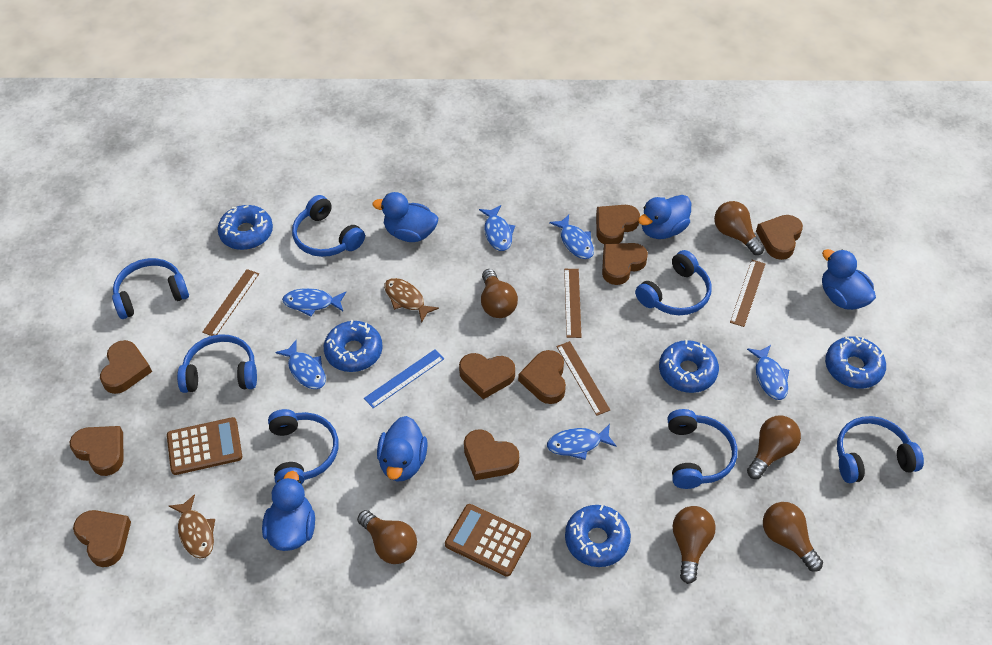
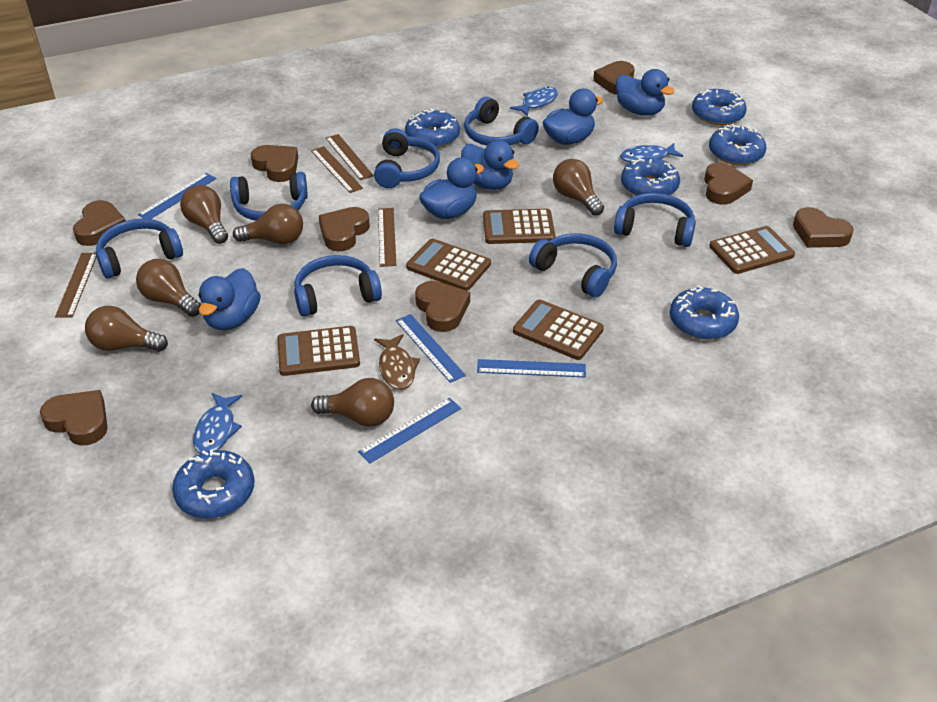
blue donut: [218,205,273,250] [324,320,383,372] [565,505,631,567] [659,339,719,393] [825,336,886,389] = 5 -> [172,449,255,519] [405,108,460,148] [621,158,680,196] [670,286,739,340] [692,89,746,125] [709,124,766,165] = 6
blue fish: [275,340,326,389] [282,288,346,316] [479,205,515,251] [547,424,617,460] [549,215,594,259] [747,345,789,400] = 6 -> [193,393,242,454] [510,87,558,117] [620,143,683,162] = 3
blue ruler: [364,349,444,408] = 1 -> [138,173,217,219] [358,398,461,464] [396,314,466,383] [477,359,586,377] = 4
brown calculator: [167,417,242,475] [445,504,531,577] = 2 -> [277,326,360,376] [406,238,491,291] [483,209,555,244] [513,299,604,360] [709,226,795,274] = 5
brown fish: [169,494,215,559] [384,278,439,323] = 2 -> [374,334,420,390] = 1
brown heart: [69,426,123,476] [73,510,131,567] [100,340,152,394] [459,353,515,399] [464,429,519,480] [518,350,566,404] [596,205,640,244] [602,243,648,285] [756,215,803,260] = 9 -> [40,390,108,446] [73,200,126,246] [251,145,298,182] [319,207,370,251] [415,281,470,332] [593,61,635,95] [704,162,753,205] [793,207,854,248] = 8

